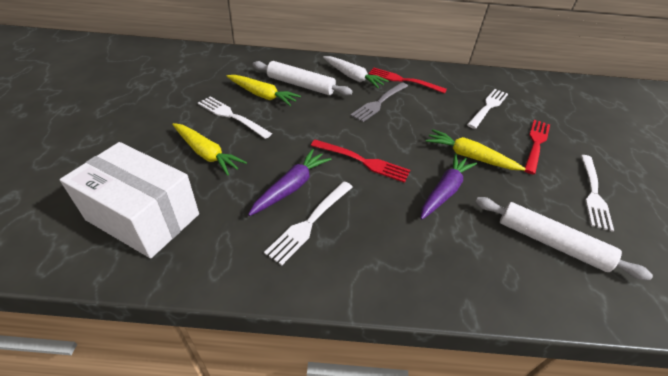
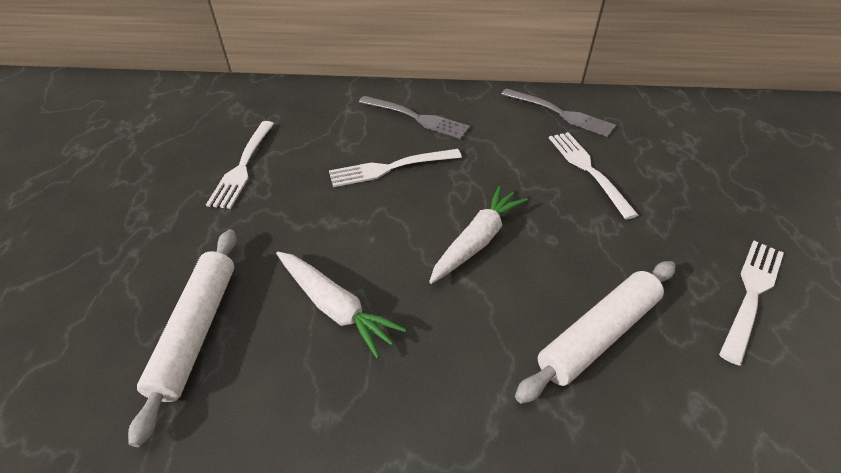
grey fork: [350,82,408,122] = 1 -> [359,96,470,139] [501,89,616,137] = 2
purple carrot: [248,149,332,216] [421,153,477,220] = 2 -> none = 0
red fork: [311,140,410,183] [369,68,447,94] [524,120,550,175] = 3 -> none = 0
white box: [60,142,199,258] = 1 -> none = 0
white carrot: [323,56,388,88] = 1 -> [276,252,406,359] [429,186,528,284] = 2
yellow carrot: [172,123,247,176] [227,75,301,106] [426,129,526,170] = 3 -> none = 0

